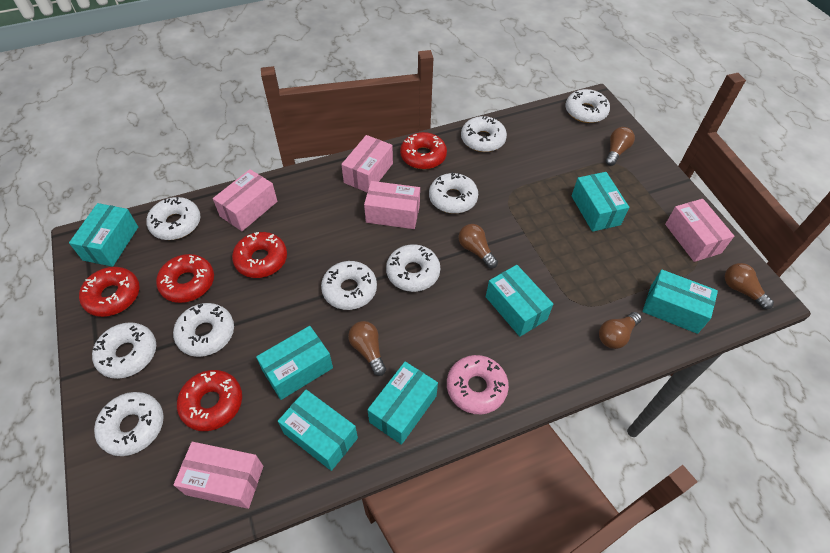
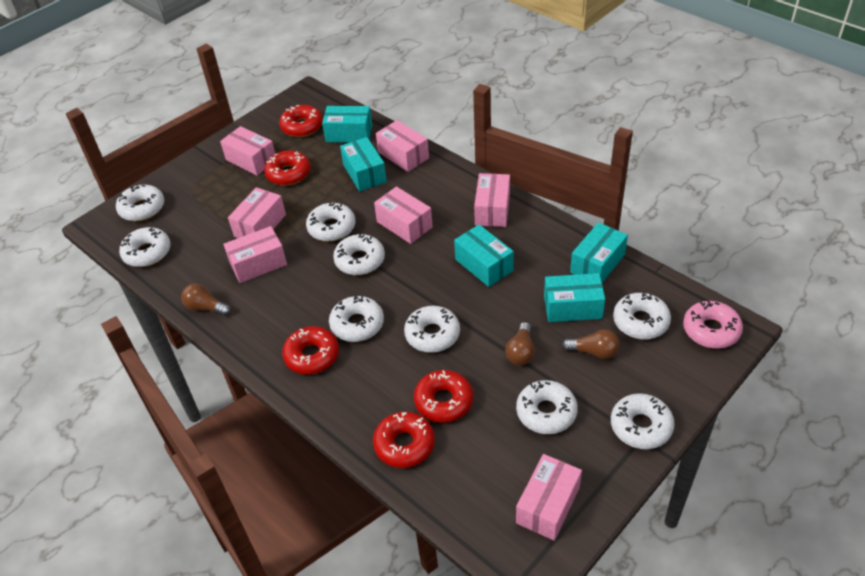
brown light bulb: [348,321,386,376] [459,224,498,268] [599,312,642,349] [606,127,635,166] [725,263,774,309] = 5 -> [181,284,231,316] [505,322,535,365] [562,330,620,359] = 3
pink box: [173,442,263,509] [213,169,278,231] [341,135,393,192] [364,181,420,229] [665,199,734,262] = 5 -> [220,126,275,176] [223,226,287,283] [228,187,286,238] [374,187,433,244] [376,120,429,172] [474,173,510,227] [516,454,582,541] = 7
turquoise box: [69,203,138,267] [256,326,333,400] [278,389,358,471] [367,362,438,445] [486,265,553,337] [572,172,629,232] [643,269,718,334] = 7 -> [322,106,372,143] [340,137,387,191] [454,225,514,287] [544,273,605,322] [570,222,628,283] = 5

